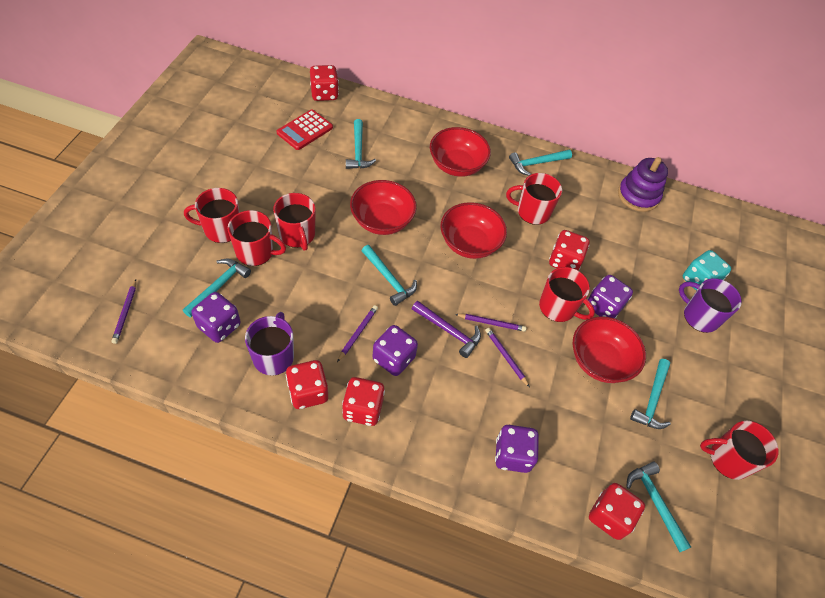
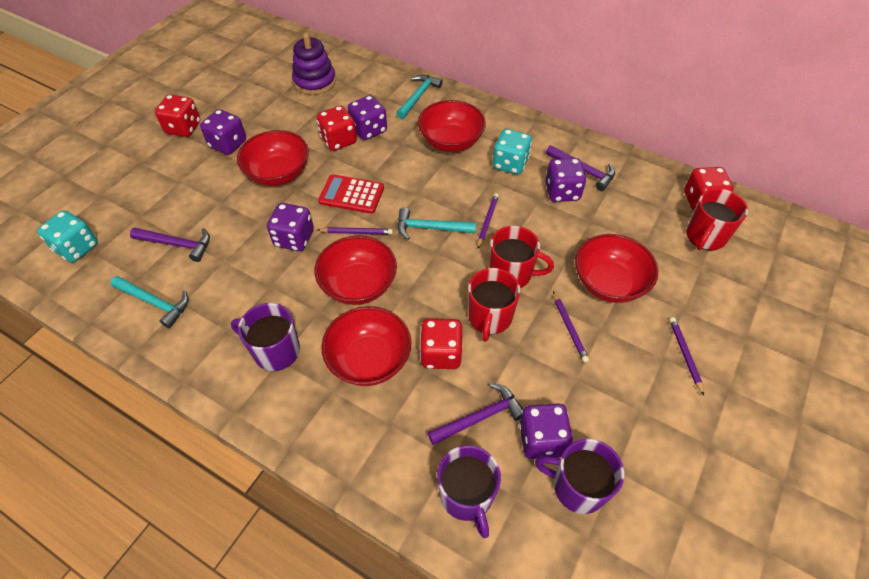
purple dice: [191,292,241,343] [373,325,418,376] [495,425,539,473] [587,275,633,318] = 4 -> [200,109,246,155] [267,203,314,251] [348,95,387,140] [519,403,573,459] [545,158,587,202] = 5
purple hammer: [412,301,481,358] = 1 -> [130,228,210,262] [427,383,523,445] [546,145,615,191] = 3
purple mug: [245,312,294,376] [679,278,742,333] = 2 -> [231,303,300,371] [437,445,501,538] [535,439,624,514] = 3
red bowl: [350,180,417,235] [430,127,491,177] [440,202,507,259] [573,316,646,383] = 4 -> [237,130,309,186] [315,236,397,305] [321,306,411,386] [418,100,486,152] [575,234,659,303] = 5
red dice: [286,360,328,409] [310,65,339,101] [342,377,385,426] [549,230,590,271] [589,483,645,540] = 5 -> [155,95,200,137] [317,106,357,151] [420,318,463,369] [684,167,733,210] = 4
red mug: [184,188,239,243] [228,210,286,266] [273,193,316,251] [506,173,562,225] [539,267,595,322] [700,421,779,480] = 6 -> [468,268,520,342] [489,226,554,288] [686,189,748,250] = 3
turquoise dice: [683,250,731,291] = 1 -> [37,210,98,262] [493,129,532,174] = 2
turquoise hammer: [183,258,251,317] [346,119,376,169] [361,245,417,306] [509,150,572,176] [626,462,691,552] [630,359,671,429] = 6 -> [111,276,188,328] [396,75,443,119] [398,208,476,240] = 3

